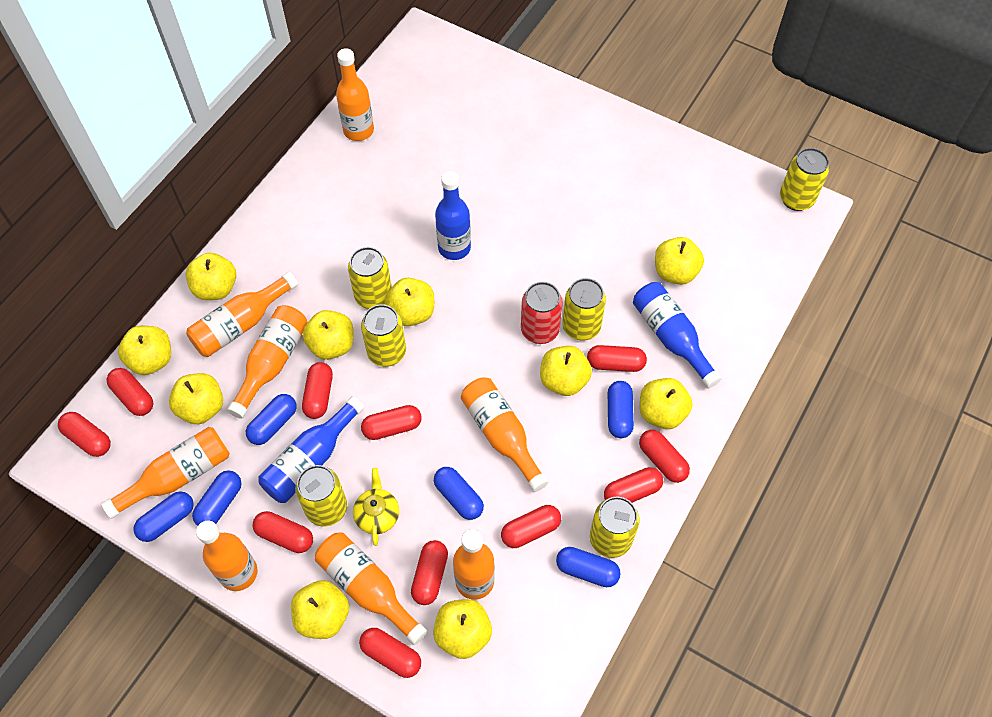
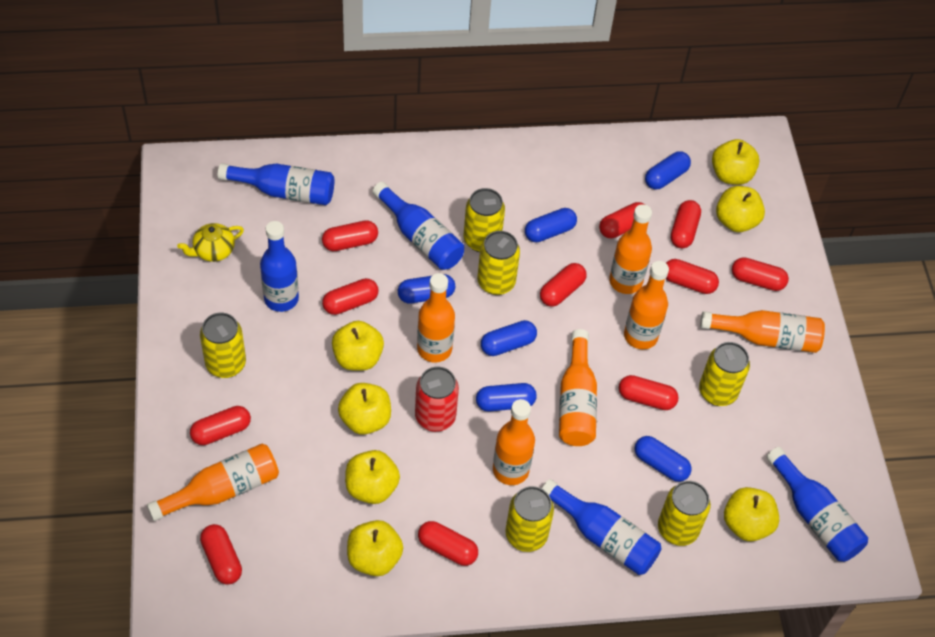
blue bottle: [258,396,364,503] [435,171,471,260] [633,282,722,388] = 3 -> [217,163,334,205] [260,221,299,312] [372,182,464,270] [542,479,662,575] [766,447,868,562] = 5
orange bottle: [101,427,230,519] [186,272,298,357] [196,521,257,591] [227,305,308,419] [315,532,427,645] [336,48,374,141] [453,529,495,600] [461,377,548,492] = 8 -> [147,444,279,521] [417,273,455,362] [493,399,535,485] [559,329,597,446] [609,204,652,294] [624,261,669,350] [700,310,825,353] = 7
yellow apple: [118,326,171,375] [169,373,223,424] [186,253,236,300] [291,580,349,639] [303,310,354,360] [385,278,434,326] [433,599,492,659] [540,346,592,396] [640,378,692,429] [655,237,704,285] = 10 -> [332,321,384,371] [338,383,391,435] [345,450,400,504] [347,520,403,576] [712,139,760,185] [716,186,765,232] [724,487,779,541] = 7

